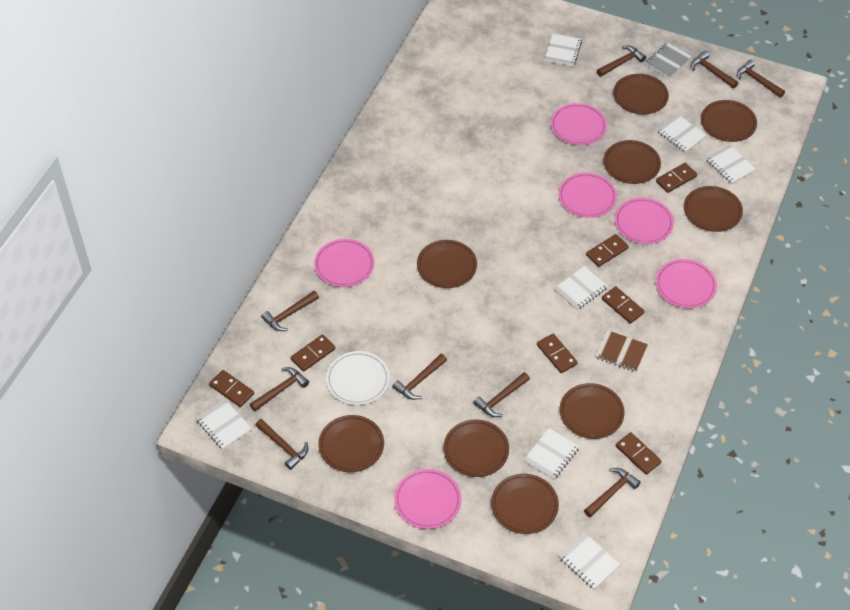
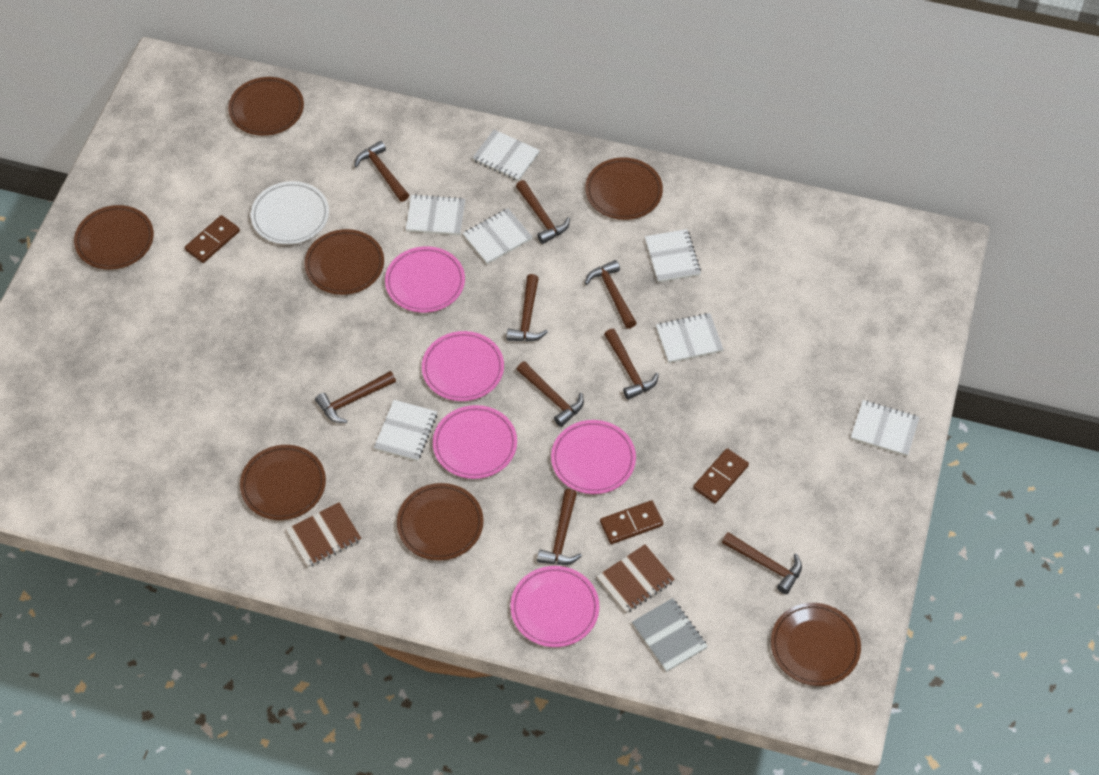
brown domino: [209,370,254,407] [291,334,335,372] [537,334,578,373] [586,234,628,267] [602,286,645,324] [616,432,661,475] [656,163,697,193] = 7 -> [185,215,240,263] [600,500,663,544] [693,448,749,503] = 3
brown notebook: [595,330,648,372] = 1 -> [285,502,362,568] [596,544,675,614] = 2
brown plate: [318,415,384,472] [417,240,477,288] [443,419,509,477] [491,474,559,534] [560,383,625,439] [603,140,661,184] [613,74,669,114] [684,186,743,232] [701,100,757,142] = 9 -> [74,205,154,270] [228,77,304,136] [240,445,326,520] [304,229,384,295] [397,483,484,561] [585,158,663,220] [771,603,861,686] = 7
pink plate: [314,239,375,287] [394,469,462,529] [551,103,607,145] [558,172,617,218] [615,198,674,244] [656,259,717,308] = 6 -> [385,246,465,313] [422,331,504,401] [433,405,517,479] [510,566,599,647] [551,420,636,494] = 5

